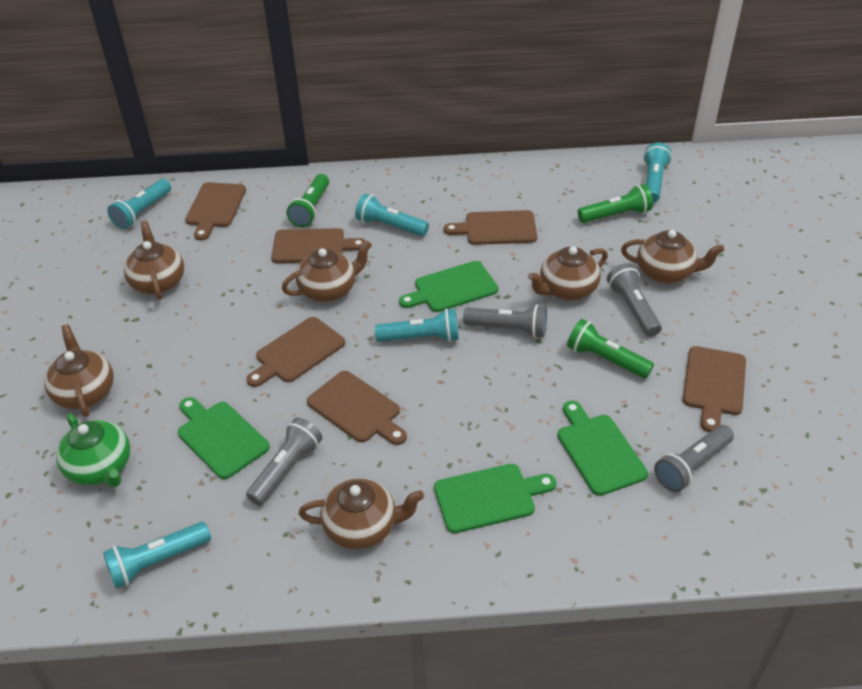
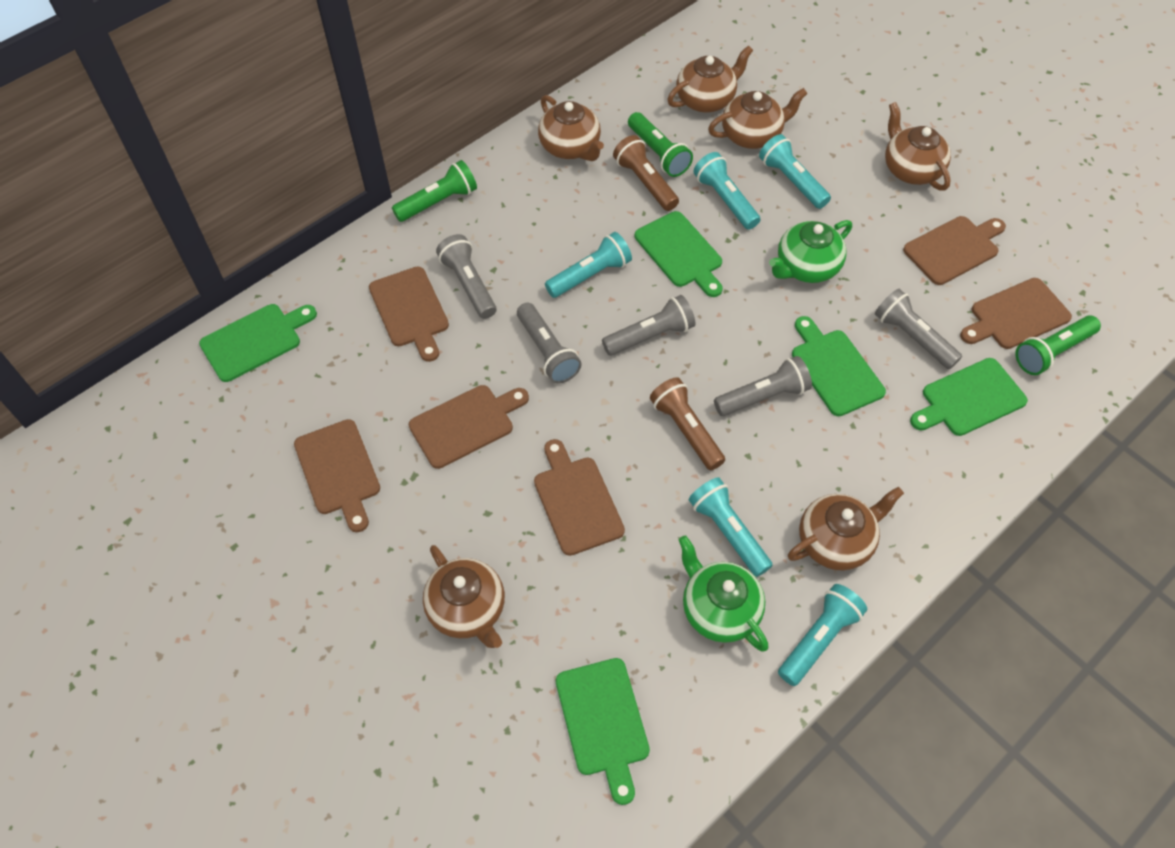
brown flashlight: none = 0 -> [613,135,679,211] [650,377,725,471] = 2
green cutting board: [178,397,270,479] [399,261,498,312] [434,464,557,533] [558,401,648,496] = 4 -> [199,304,317,382] [556,658,650,805] [635,211,723,297] [792,316,886,416] [910,358,1028,436] = 5
green teapot: [56,413,130,487] = 1 -> [678,535,769,652] [769,220,852,283] = 2
grey flashlight: [246,418,322,506] [463,304,547,338] [607,263,662,337] [654,425,734,492] = 4 -> [436,234,496,319] [517,303,582,384] [602,295,696,356] [714,356,812,416] [875,289,962,369] = 5

